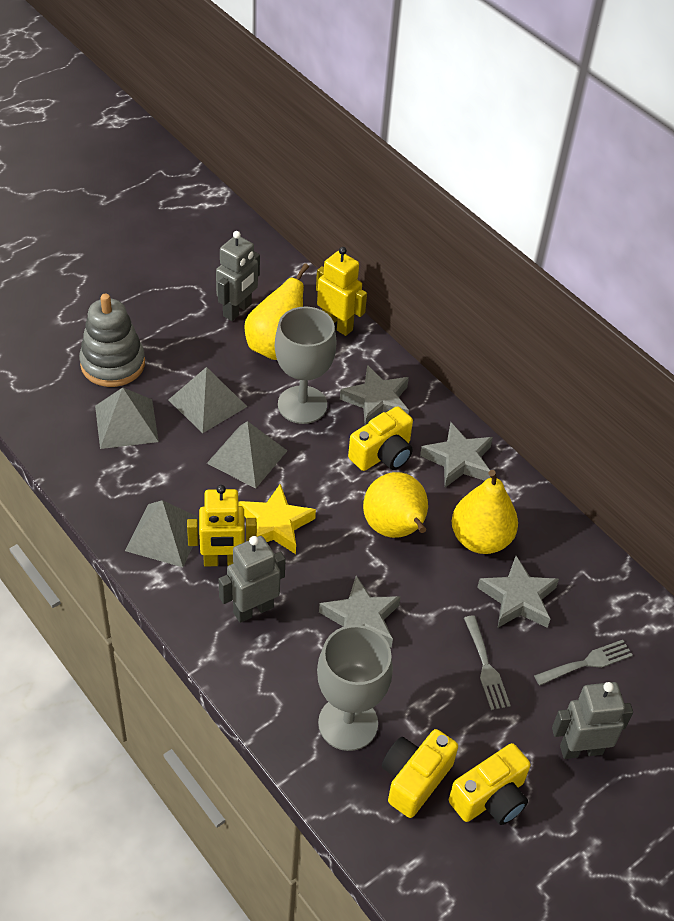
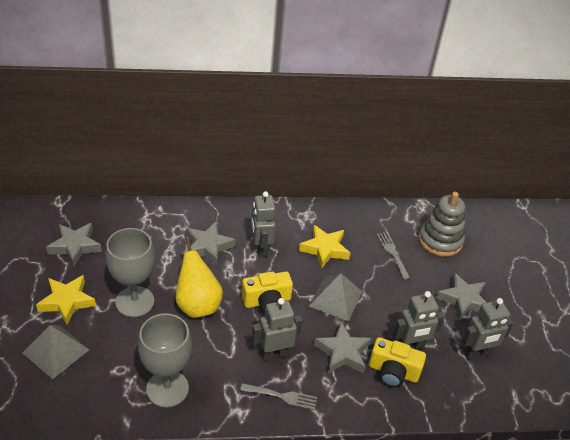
grey pyramid: [95,387,159,449] [125,500,199,567] [168,367,247,433] [207,421,287,489] = 4 -> [23,325,89,379] [309,273,362,321] = 2
grey robot: [216,231,260,321] [219,536,286,623] [552,682,633,759] = 3 -> [251,191,276,257] [252,298,302,361] [393,291,444,349] [462,298,514,359] = 4
yellow camera: [348,406,413,471] [382,729,458,818] [449,743,531,825] = 3 -> [242,272,293,314] [369,337,426,387] = 2
yellow pear: [244,263,309,360] [363,472,428,538] [452,470,518,554] = 3 -> [175,237,223,318] = 1
yellow robot: [187,485,257,567] [316,247,367,336] = 2 -> none = 0
yellow star: [238,484,316,554] = 1 -> [36,275,96,325] [299,225,350,269] = 2

